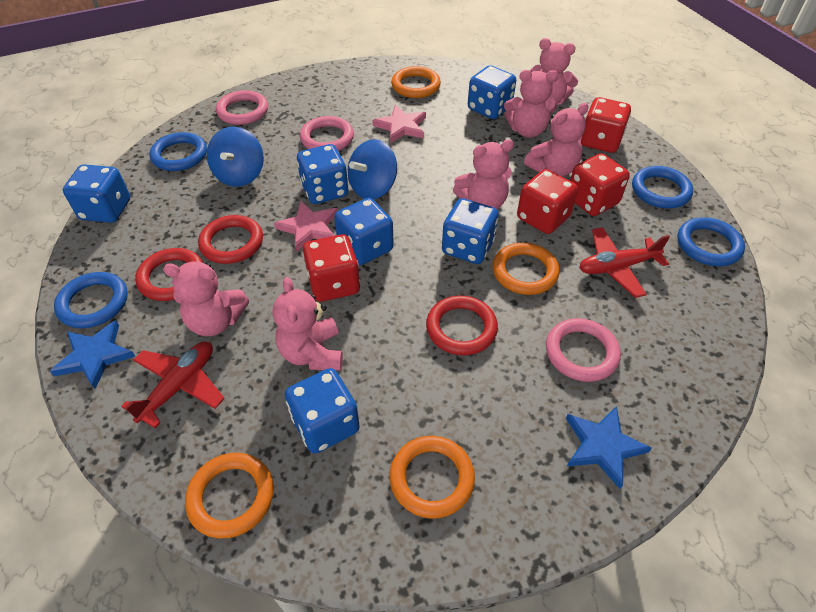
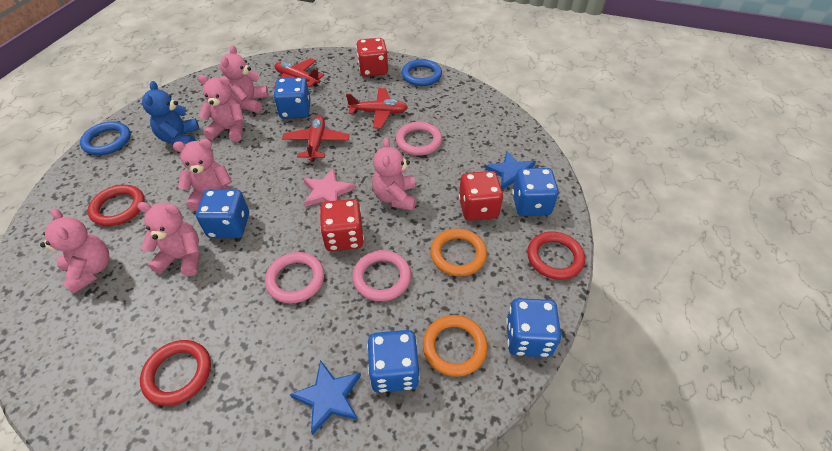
blue dice: [63,164,130,223] [285,368,360,454] [297,144,348,204] [334,198,394,265] [442,198,499,264] [468,65,516,119] = 6 -> [196,189,249,238] [273,77,311,119] [367,330,419,393] [506,298,561,357] [512,168,559,216] = 5
blue ring: [54,272,128,328] [150,132,207,171] [632,166,693,209] [678,217,745,266] = 4 -> [80,122,131,155] [402,59,442,86] = 2
blue spinning top: [207,127,264,187] [348,139,397,199] = 2 -> none = 0
blue teddy bear: none = 0 -> [142,81,200,145] = 1
orange ring: [185,453,274,539] [389,436,475,519] [391,66,441,98] [493,243,560,295] = 4 -> [423,315,488,377] [430,228,487,276] = 2
pink star: [274,201,337,252] [372,105,426,143] = 2 -> [303,168,355,207] = 1
red dice: [303,234,360,302] [517,169,578,234] [570,153,630,216] [581,97,631,153] = 4 -> [320,199,364,251] [356,38,388,77] [459,171,503,221] = 3
red plane: [121,341,225,428] [579,227,670,298] = 2 -> [273,58,325,89] [282,116,350,162] [346,88,408,128] = 3

